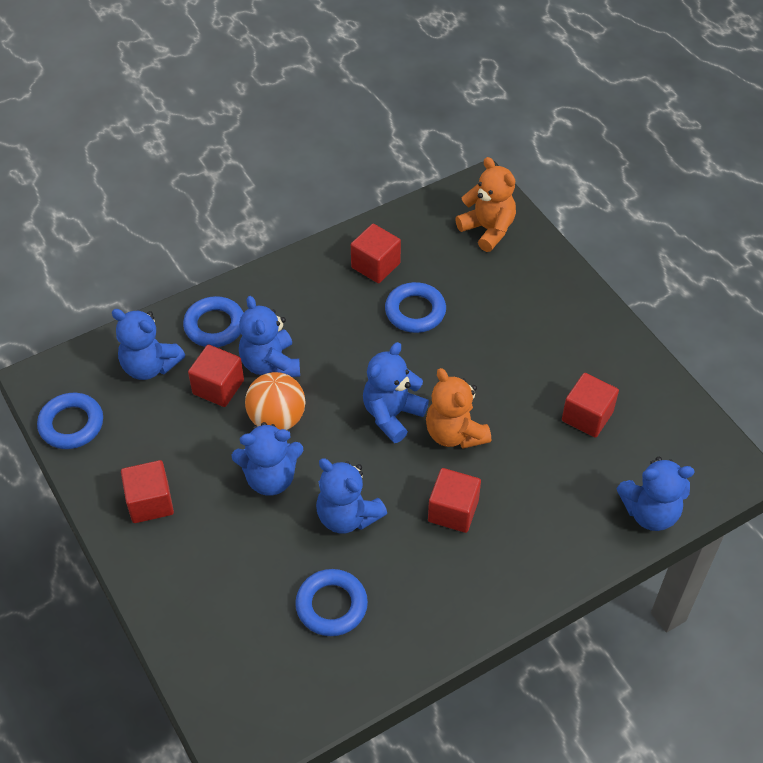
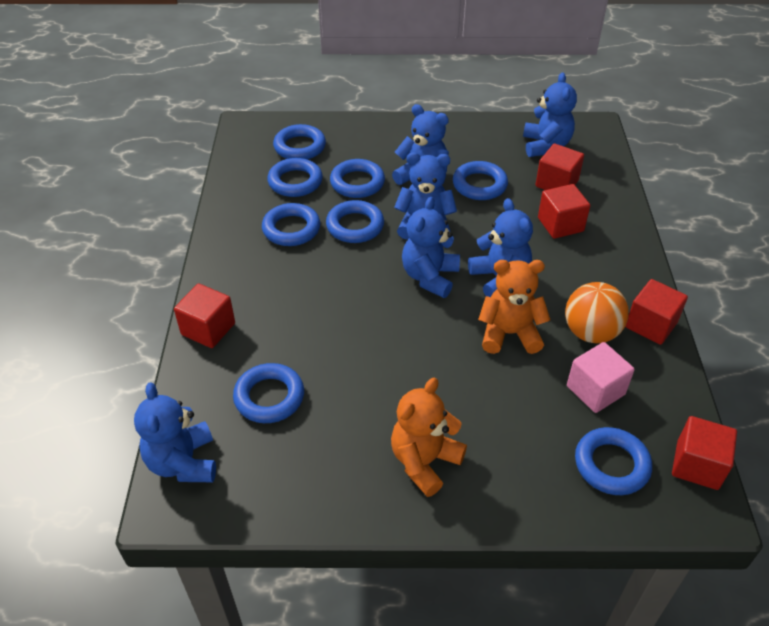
blue ring: [37,393,103,449] [183,296,244,347] [295,569,368,636] [385,282,446,333] = 4 -> [233,363,304,423] [262,203,320,246] [267,158,323,197] [273,124,326,160] [326,200,384,243] [330,159,385,198] [453,161,508,200] [575,427,652,495] = 8
pink cube: none = 0 -> [567,342,635,413] = 1

